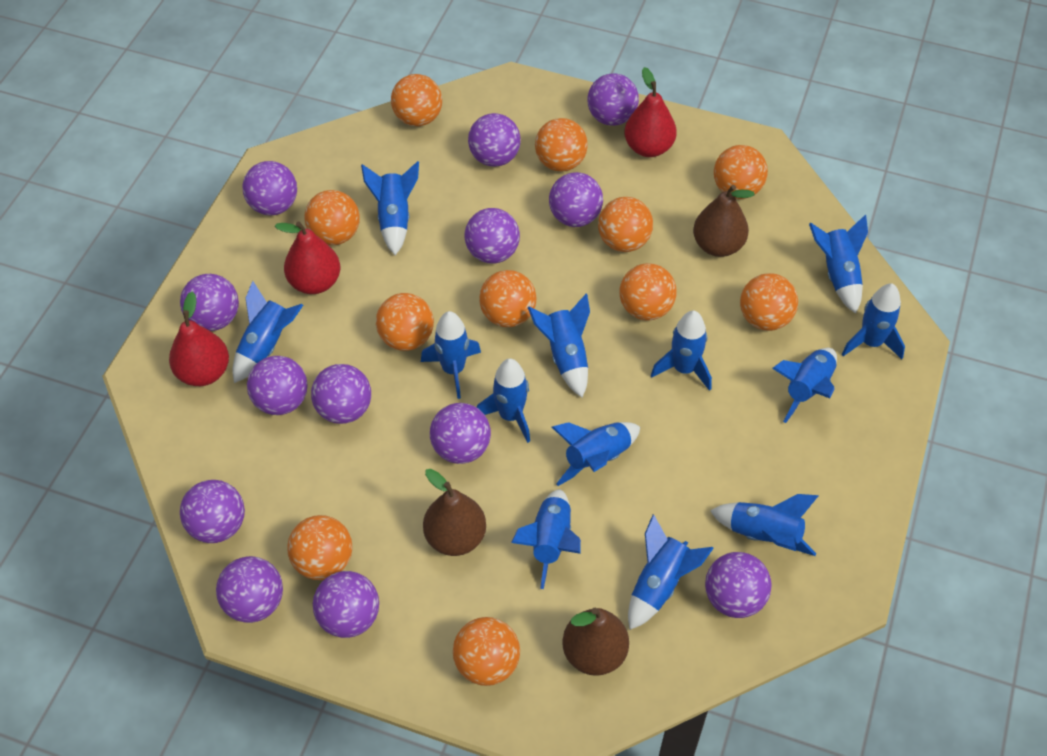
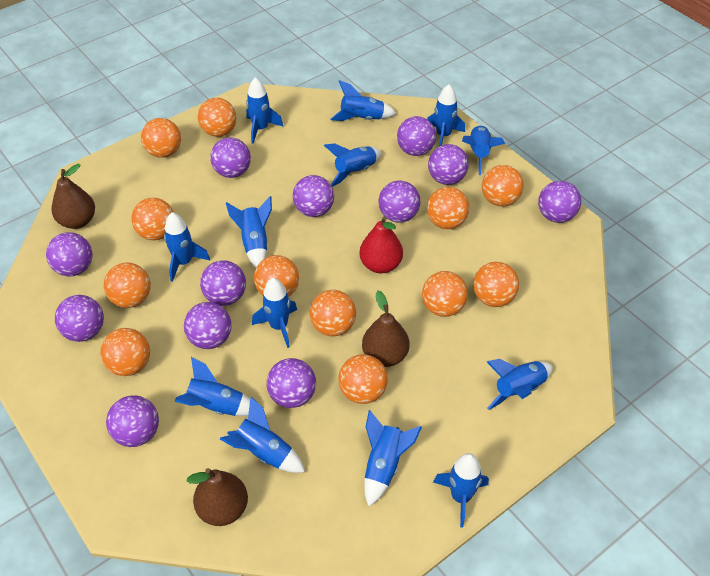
orange ball: [287,515,352,580] [304,190,360,245] [376,293,434,351] [391,74,442,126] [453,617,520,686] [479,270,537,327] [535,118,588,172] [598,197,653,252] [619,263,677,320] [714,145,768,199] [740,273,798,331] = 11 -> [100,328,150,376] [104,262,151,308] [131,198,174,240] [141,118,181,158] [198,98,236,137] [254,255,299,297] [310,290,356,336] [338,354,388,404] [422,271,468,317] [427,187,469,229] [473,262,519,307] [482,165,524,206] = 12
purple ball: [180,274,239,331] [180,480,245,543] [216,556,283,623] [242,161,297,216] [247,356,307,415] [311,364,371,424] [313,571,379,638] [430,403,491,464] [465,208,520,264] [468,113,521,167] [549,172,603,227] [587,73,639,126] [705,552,772,618] = 13 -> [46,232,92,276] [55,295,104,342] [106,395,159,447] [184,302,232,349] [200,260,246,306] [210,137,251,178] [267,358,316,408] [293,175,334,217] [379,181,420,223] [397,116,436,156] [428,144,469,185] [538,181,581,223] = 12
red pear: [169,292,229,386] [275,221,340,294] [624,67,677,157] = 3 -> [359,216,403,273] = 1

